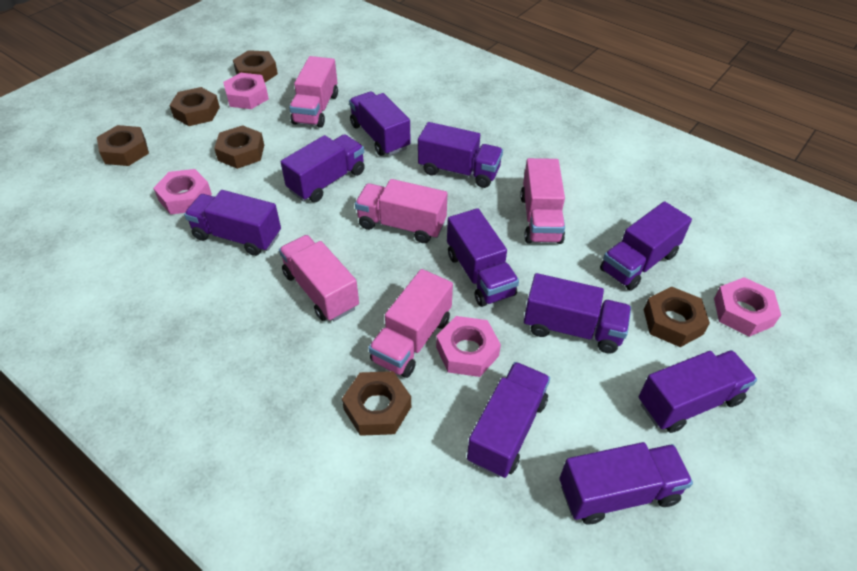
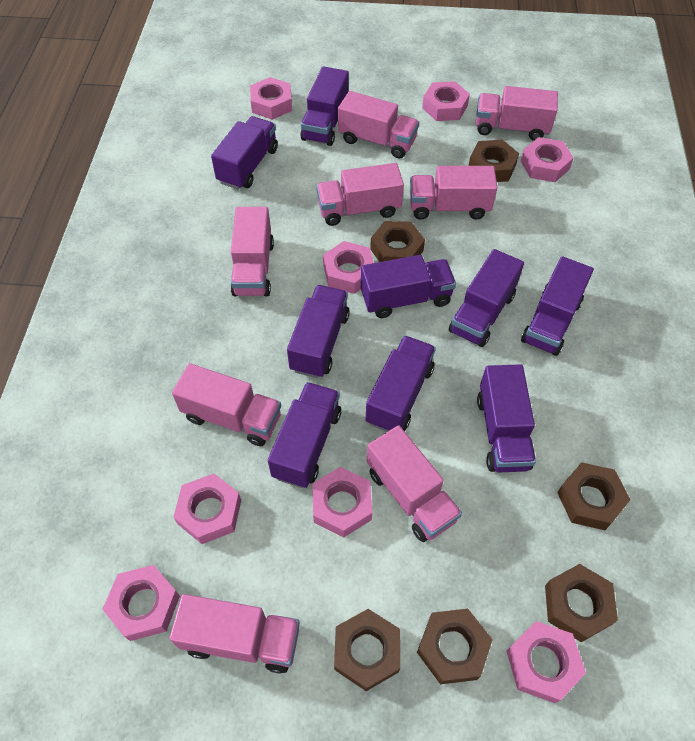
pink nut: [153,169,212,215] [223,73,269,109] [436,316,501,377] [714,277,781,337] = 4 -> [102,565,180,641] [173,474,241,544] [250,77,292,120] [312,467,372,538] [323,241,374,294] [422,81,470,121] [506,621,586,703] [521,137,574,182] = 8
pink truck: [279,235,359,321] [289,56,338,128] [355,179,447,243] [368,269,453,378] [520,158,565,244] = 5 -> [169,594,300,674] [172,363,281,446] [230,207,274,296] [316,163,404,226] [338,91,419,159] [367,425,462,542] [410,166,498,220] [476,86,558,141] = 8
purple truck: [184,190,281,256] [281,134,365,202] [349,91,411,156] [418,122,503,188] [447,208,519,307] [467,362,550,478] [524,273,631,354] [559,442,693,524] [600,201,692,291] [639,350,757,433] = 10 -> [211,116,278,190] [268,382,341,488] [287,285,350,378] [300,66,349,146] [361,255,456,318] [366,335,436,432] [449,249,524,347] [477,364,536,473] [521,256,594,356] = 9

